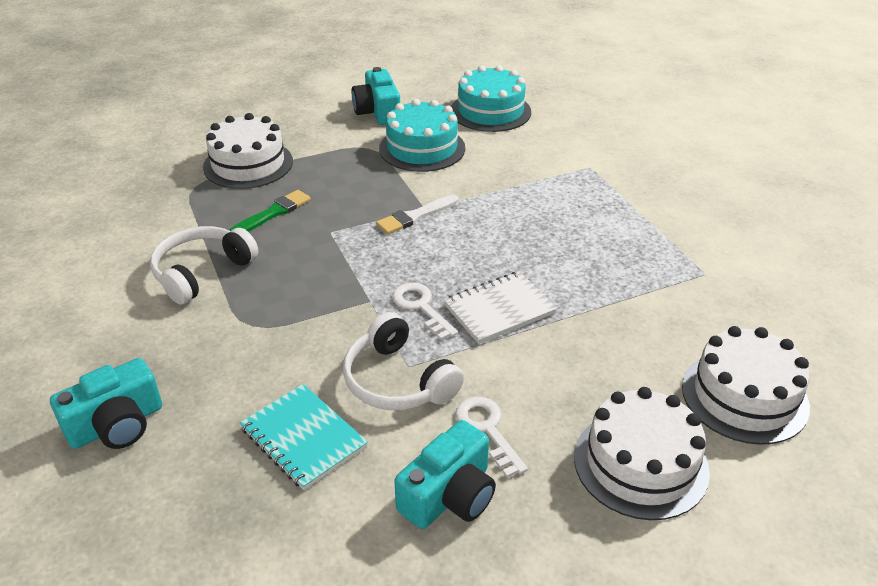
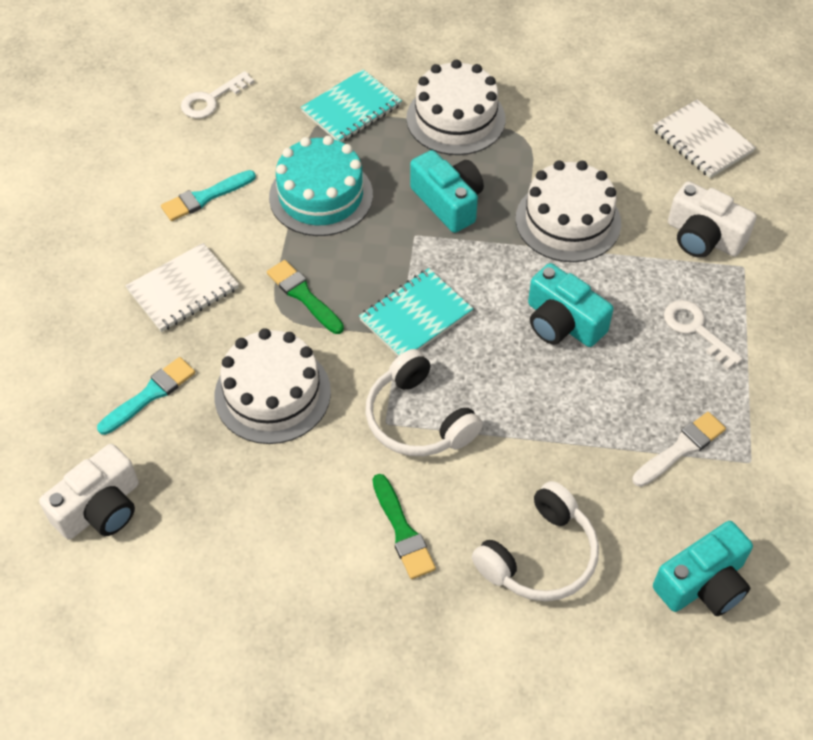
green brush: [229,190,311,232] = 1 -> [267,260,344,334] [373,474,436,579] = 2
turquoise brush: none = 0 -> [97,357,195,435] [161,170,256,221] = 2
turquoise cake: [379,99,465,172] [451,65,531,132] = 2 -> [269,136,373,236] = 1
turquoise notebook: [240,384,368,490] = 1 -> [301,69,402,142] [359,268,473,356] = 2
white camera: none = 0 -> [39,444,139,540] [668,181,757,258] = 2
white notebook: [444,271,557,344] = 1 -> [125,243,239,332] [653,99,756,178] = 2

